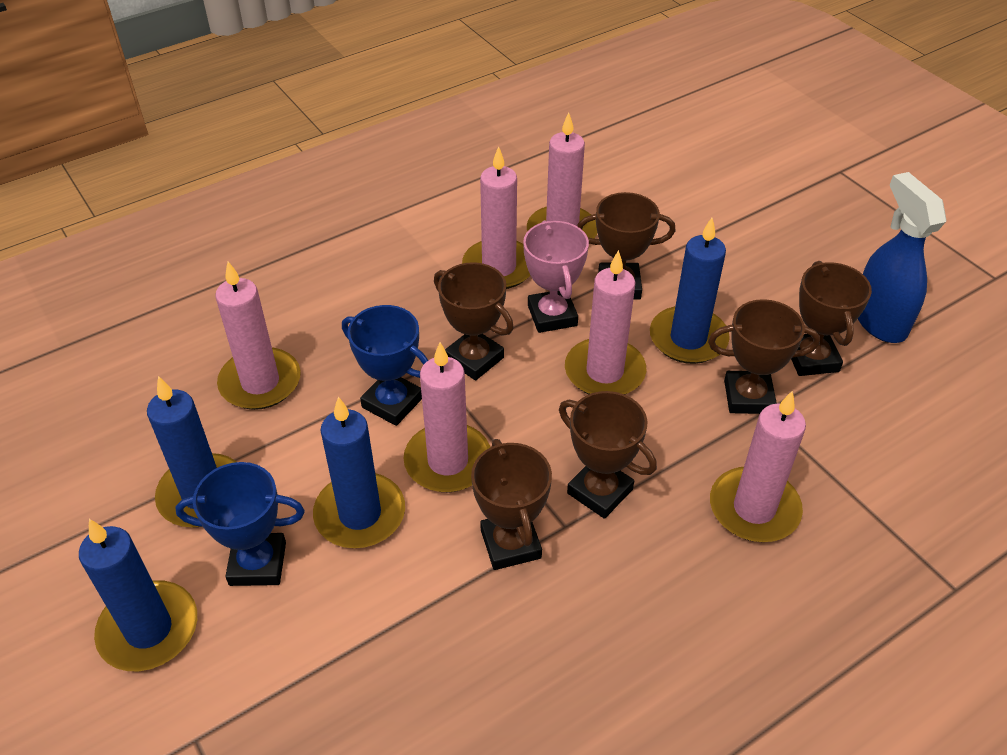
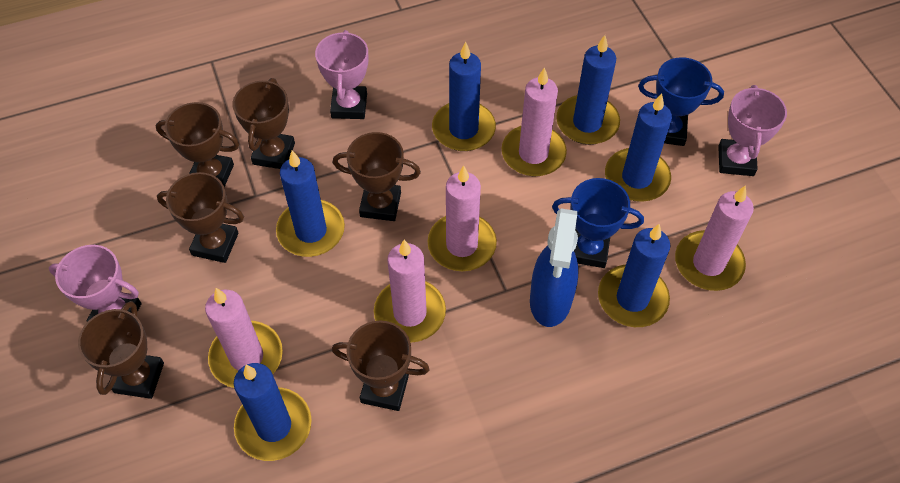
blue candle: [79,519,197,671] [147,376,237,527] [313,397,405,548] [650,218,730,364] = 4 -> [234,363,312,461] [276,151,345,257] [432,41,496,151] [556,35,620,145] [598,224,670,327] [605,93,672,202] = 6
pink candle: [215,262,301,410] [403,342,490,492] [462,146,531,289] [527,112,597,239] [565,250,646,395] [710,391,806,542] = 6 -> [205,288,283,388] [374,240,446,343] [427,165,497,271] [502,67,567,176] [675,185,754,291] = 5
pink trophy: [523,220,589,333] = 1 -> [49,245,141,322] [315,30,369,119] [718,85,787,176] = 3

